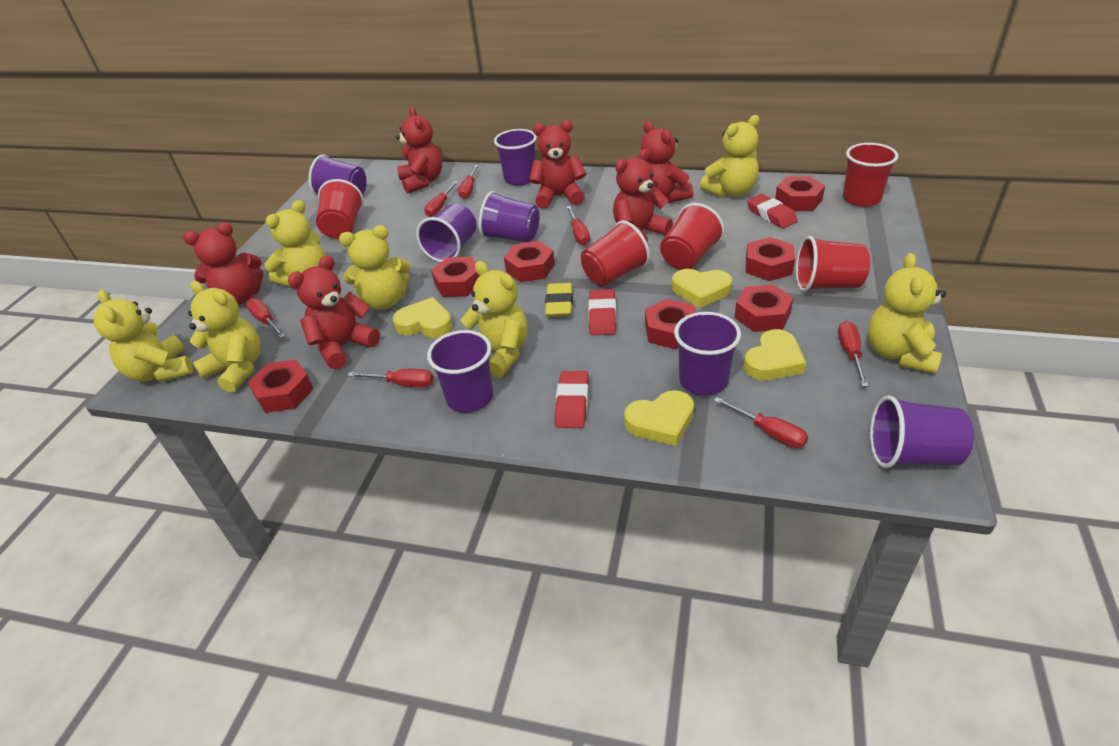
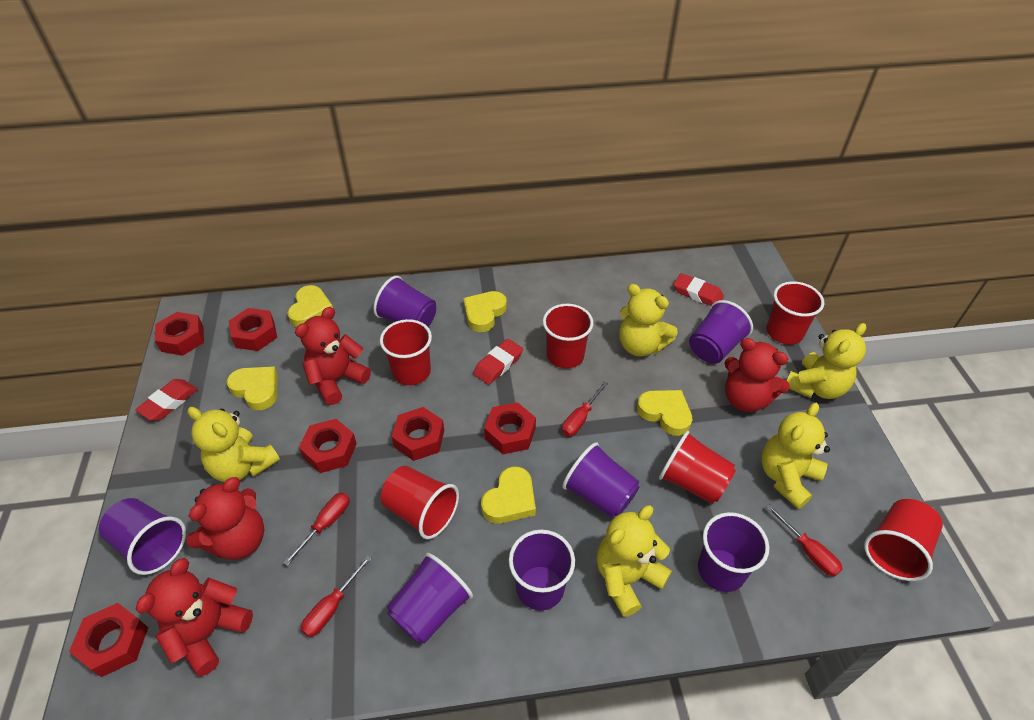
red cup: [316,179,364,239] [581,221,650,287] [660,203,725,270] [796,236,870,292] [843,143,898,207] = 5 -> [380,319,432,385] [381,466,459,539] [543,304,594,368] [659,431,736,504] [766,281,824,345] [864,499,943,581] = 6
red nut: [248,360,313,413] [431,257,480,297] [504,241,555,282] [645,299,696,349] [734,285,793,332] [746,237,795,281] [775,176,825,211] = 7 -> [69,603,148,677] [155,312,204,356] [229,308,277,351] [299,419,357,473] [392,407,444,461] [484,402,536,454] = 6
red screwdriver: [246,298,285,338] [348,369,433,387] [424,181,458,217] [458,165,478,199] [566,206,590,245] [714,397,808,448] [838,321,869,387] = 7 -> [283,493,350,566] [301,555,372,637] [562,382,608,437] [766,504,843,577] = 4
red teddy bear: [183,222,263,305] [288,255,380,369] [396,107,442,194] [529,120,586,209] [613,149,673,241] [641,121,694,203] = 6 -> [136,558,253,676] [187,477,265,560] [295,307,371,405] [725,338,790,412] = 4
yellow eraser: [545,283,573,317] = 1 -> none = 0
yellow heart: [392,297,453,338] [624,390,694,446] [672,269,733,308] [744,329,806,380] = 4 -> [227,366,278,410] [288,285,333,327] [463,291,507,332] [481,467,536,523] [637,390,692,436] = 5
yellow teddy bear: [94,290,193,383] [188,281,261,393] [265,200,325,287] [339,225,411,310] [461,261,528,378] [700,115,759,197] [868,253,946,374] = 7 -> [187,407,280,482] [597,506,672,617] [619,284,678,357] [761,403,830,509] [787,323,866,399] = 5

